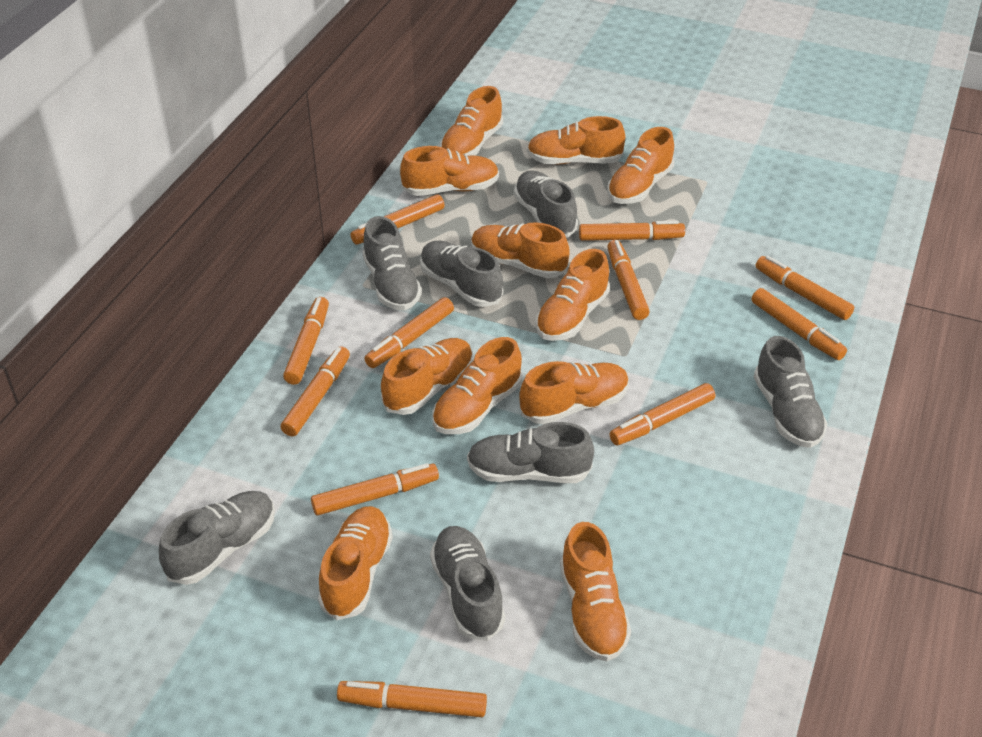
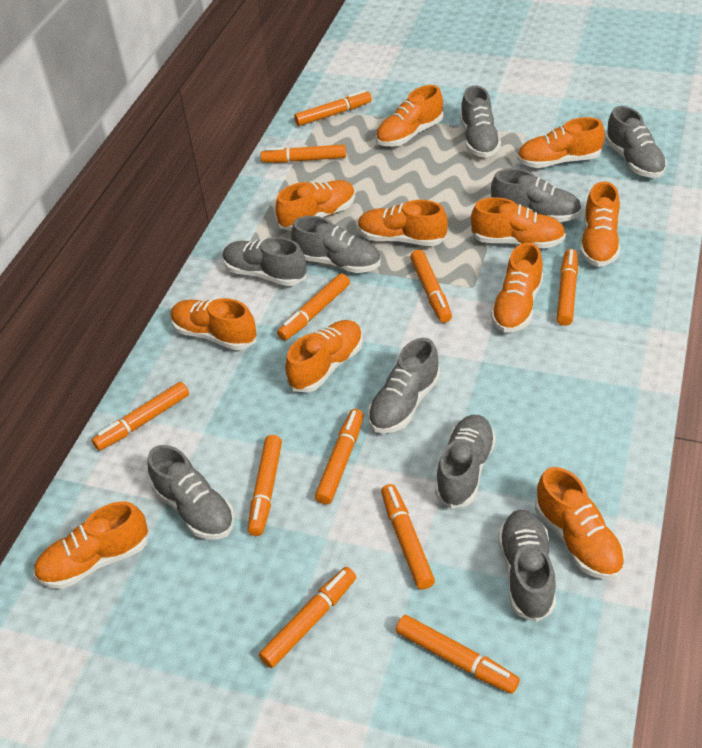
grey shoe: [159,491,275,585] [362,216,422,310] [420,241,503,307] [430,526,505,641] [467,422,594,483] [514,170,578,237] [754,336,828,448] = 7 -> [147,445,235,539] [223,237,307,286] [291,216,381,273] [368,338,440,433] [435,415,496,509] [460,86,501,158] [491,168,582,222] [498,510,556,622] [605,106,667,178] = 9

